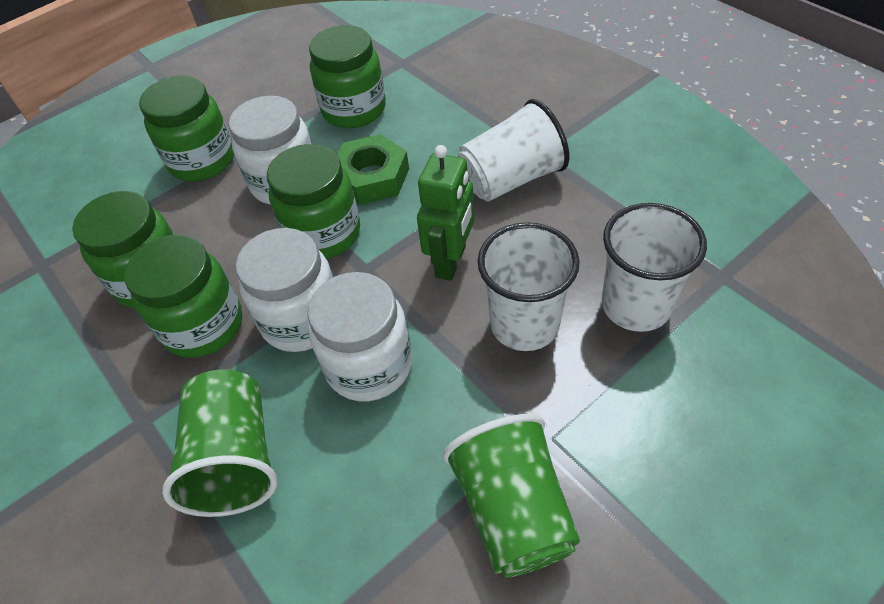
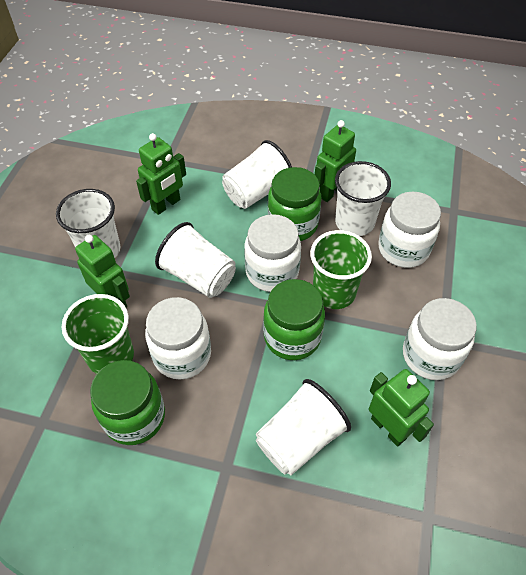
green jar: [72,191,175,308] [124,235,242,358] [139,76,234,182] [267,144,360,259] [309,25,386,128] = 5 -> [90,360,165,445] [263,279,325,360] [268,167,321,241] = 3
green nut: [337,134,409,205] = 1 -> none = 0
green robot: [417,145,474,281] = 1 -> [75,235,130,308] [136,133,186,215] [315,120,356,202] [369,369,434,447] = 4
white cup: [458,99,569,202] [477,222,580,351] [602,203,707,332] = 3 -> [56,189,121,258] [155,222,236,298] [222,140,292,209] [256,379,351,475] [335,161,391,236] = 5
white jar: [229,96,312,205] [236,228,333,352] [308,272,412,401] = 3 -> [145,297,211,379] [244,214,301,292] [378,192,441,268] [403,298,477,380] = 4

